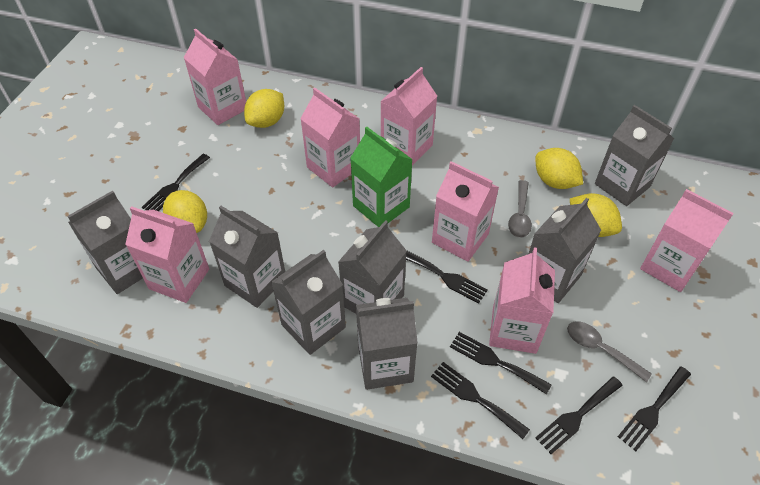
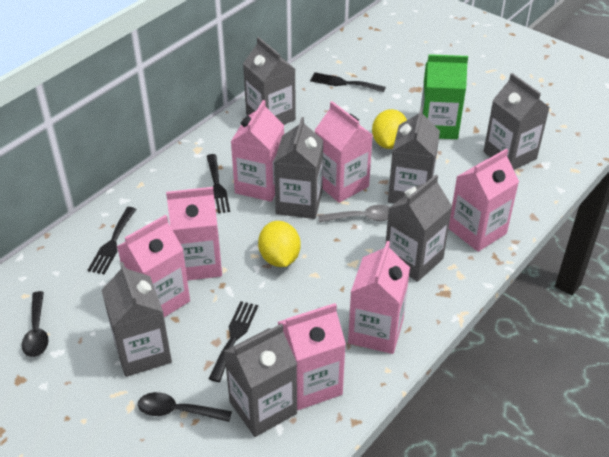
black fork: [142,154,210,211] [406,251,488,304] [431,362,530,439] [450,332,552,394] [536,376,623,454] [618,366,691,451] = 6 -> [88,207,136,275] [207,154,230,213] [209,301,258,382] [310,72,386,92] = 4
black spoon: none = 0 -> [22,291,49,357] [138,392,232,422] = 2
grey spoon: [508,180,532,238] [567,321,652,382] = 2 -> [318,205,390,222] = 1
yellow lemon: [163,190,207,233] [244,89,284,128] [535,148,583,189] [570,193,622,237] = 4 -> [258,221,300,267] [372,109,407,149] = 2

